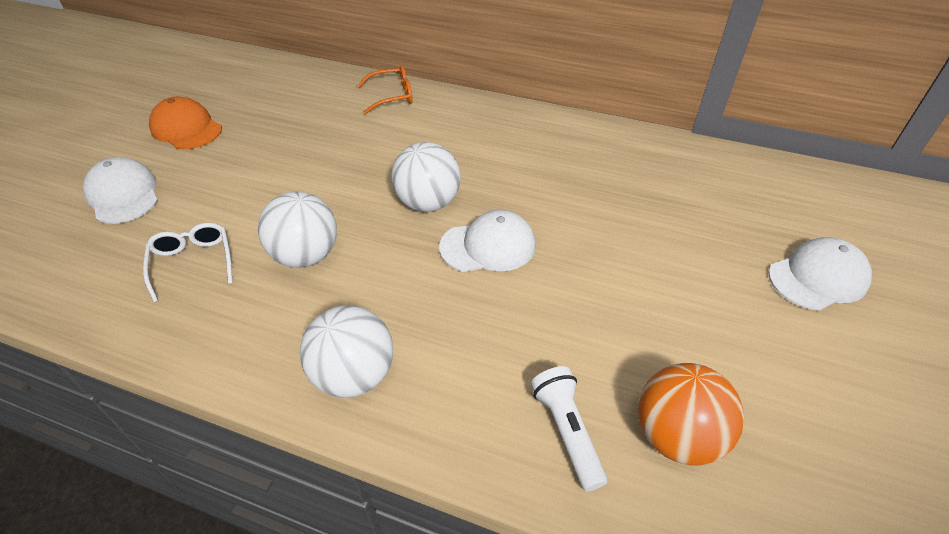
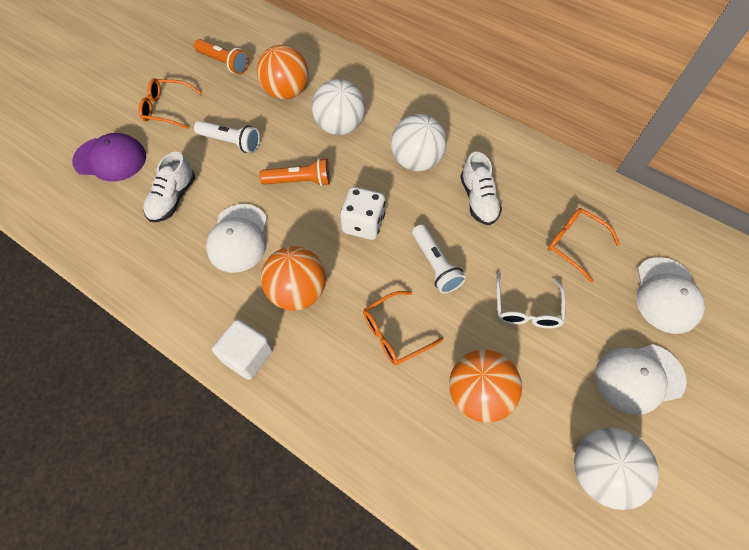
orange ball: [638,363,744,465] = 1 -> [257,45,308,100] [261,246,326,311] [449,350,522,422] = 3
orange cap: [149,97,222,149] = 1 -> none = 0
orange flashlight: none = 0 -> [194,39,249,74] [259,158,330,186] = 2
orange glasses: [357,65,413,114] = 1 -> [139,78,202,129] [363,291,443,365] [548,208,620,283] = 3
purple cap: none = 0 -> [72,133,146,182] = 1
white cube: none = 0 -> [212,319,273,380] = 1
white dice: none = 0 -> [340,187,385,240] = 1
white flashlight: [531,366,607,491] = 1 -> [194,121,260,153] [412,224,466,294] = 2
white shoe: none = 0 -> [143,151,195,222] [460,152,502,225] = 2

